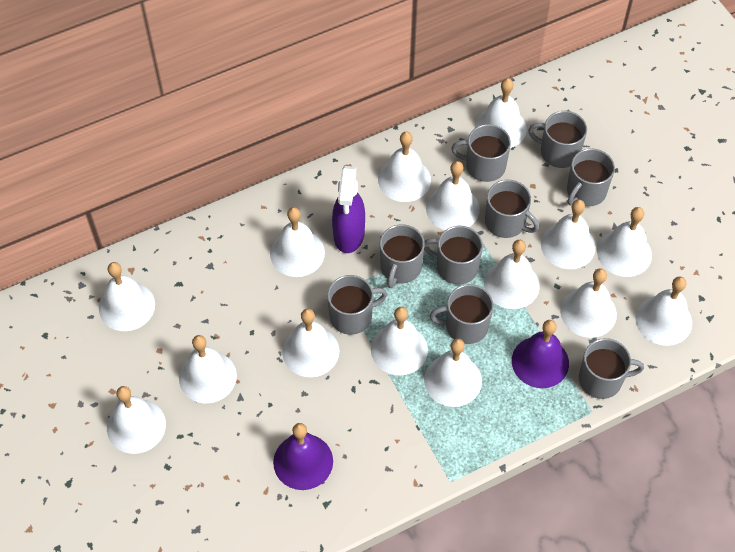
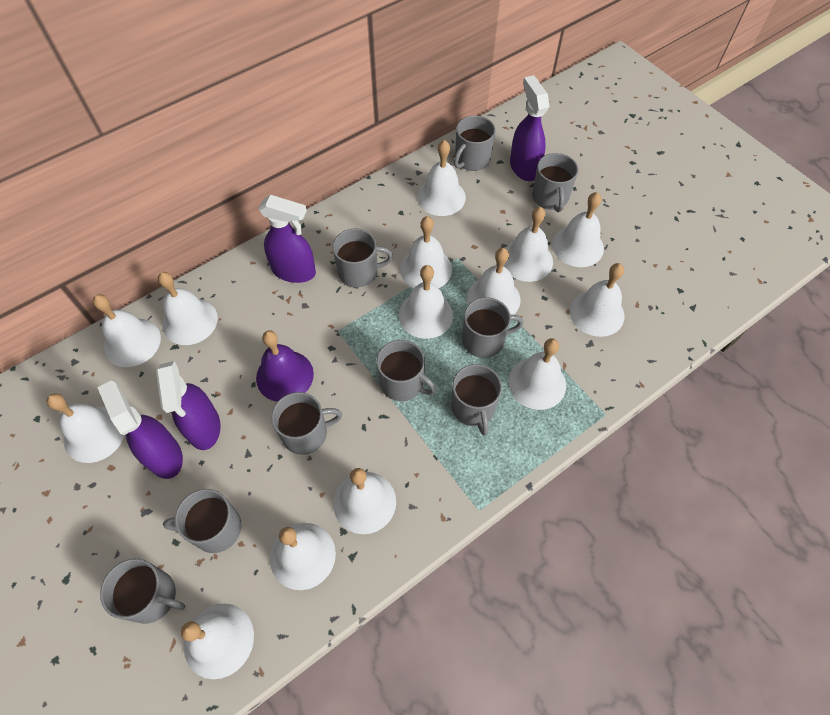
purple bell: [273,423,333,490] [512,320,569,388] = 2 -> [256,330,314,402] = 1
purple spray bottle: [332,166,365,253] = 1 -> [97,381,183,479] [156,361,221,450] [258,195,316,283] [510,75,549,181] = 4
white bell: [99,262,155,331] [107,386,166,454] [179,335,237,404] [270,207,325,277] [282,308,339,377] [371,307,428,375] [378,132,431,202] [424,339,482,407] [426,161,480,230] [475,78,527,148] [484,240,540,309] [541,199,596,269] [560,268,617,338] [597,207,652,277] [636,276,692,346] = 15 -> [47,393,124,463] [93,294,161,367] [158,272,218,345] [181,603,254,679] [270,523,336,590] [333,468,396,534] [399,265,453,339] [400,216,452,288] [417,140,466,216] [467,248,520,315] [504,207,553,282] [508,338,566,410] [552,192,604,267] [570,263,624,337] = 14

